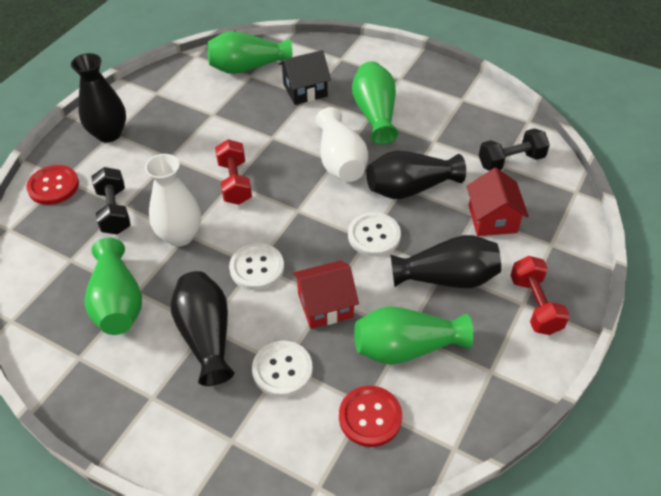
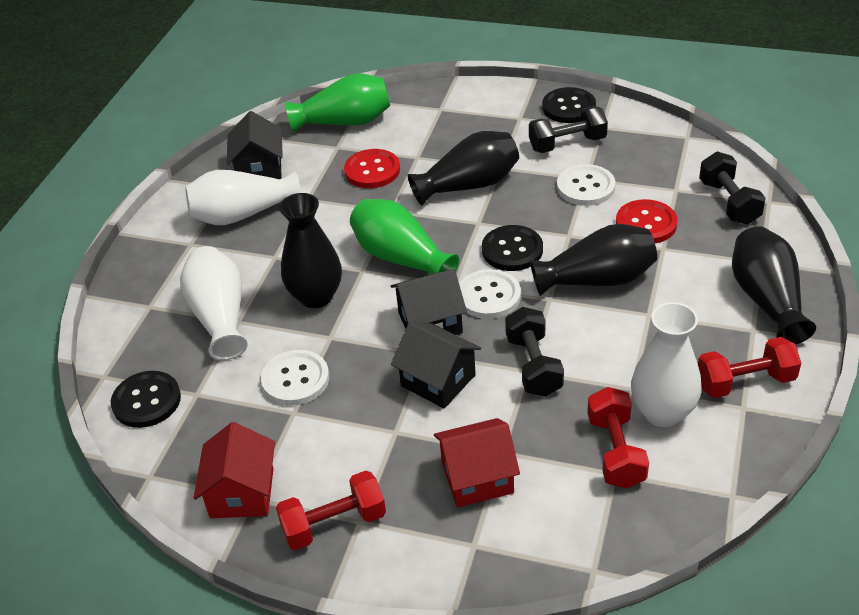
black button: none = 0 -> [111,371,181,428] [482,225,543,271] [542,87,596,123] = 3
black dumbbell: [91,167,130,234] [479,128,550,171] = 2 -> [505,307,564,397] [529,106,608,153] [699,152,766,225] = 3
black house: [278,50,331,105] = 1 -> [227,111,283,179] [391,269,467,335] [391,322,481,408] = 3
green vase: [84,238,142,335] [207,31,292,74] [352,61,398,145] [354,306,474,364] = 4 -> [285,73,390,132] [350,199,459,274] = 2
red dumbbell: [215,139,252,205] [510,256,570,335] = 2 -> [276,471,386,550] [587,387,649,488] [698,337,801,398] = 3
white vase: [145,154,201,247] [315,107,368,182] = 2 -> [180,246,248,360] [185,170,301,225] [631,302,702,427] = 3

